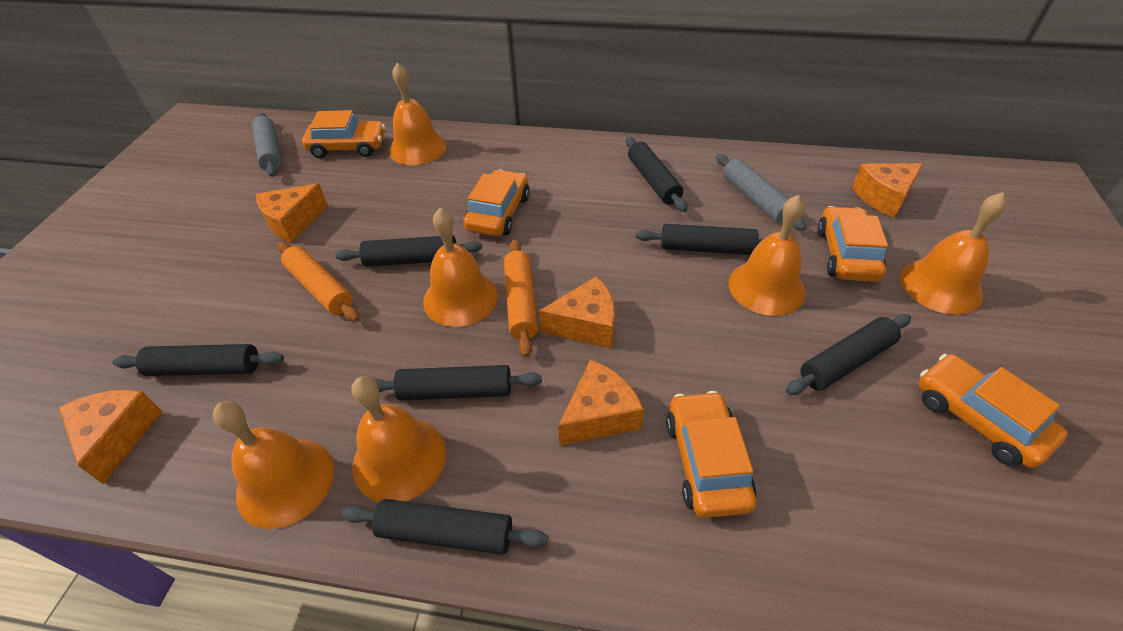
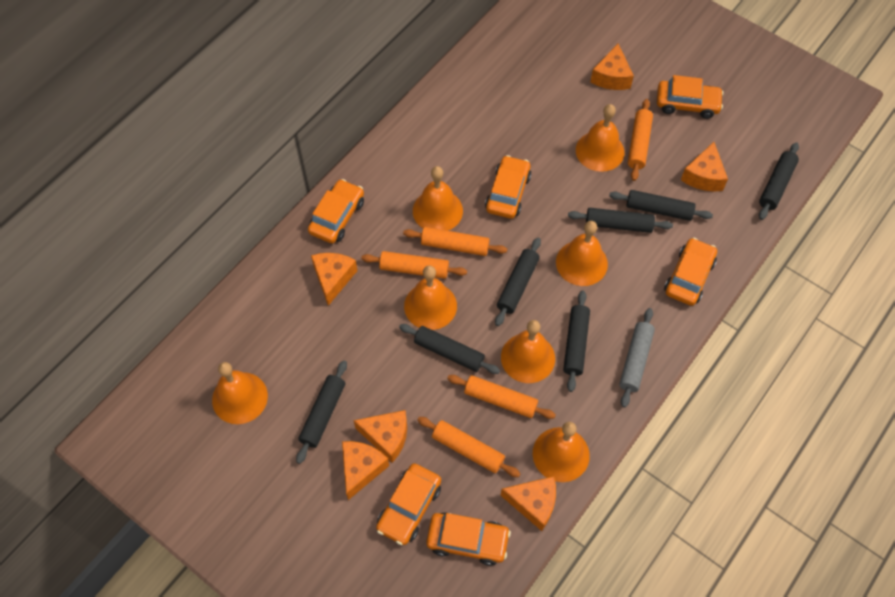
grey rolling pin: [252,113,282,177] [716,154,806,231] = 2 -> [619,308,655,407] = 1
orange bell: [212,401,334,529] [351,376,446,502] [389,63,447,165] [423,208,498,327] [728,195,806,316] [900,192,1007,315] = 6 -> [212,362,268,424] [404,265,457,330] [413,166,463,231] [501,320,555,383] [533,422,590,482] [556,221,608,286] [576,104,624,172] = 7
orange car: [302,110,385,158] [463,170,530,236] [666,391,756,518] [817,206,888,282] [918,354,1068,468] = 5 -> [308,179,364,243] [376,463,441,545] [426,512,511,566] [485,155,531,219] [657,75,724,119] [664,238,717,306] = 6
orange cheese: [59,390,162,484] [256,184,328,243] [539,276,615,348] [558,359,644,445] [852,163,923,218] = 5 -> [311,253,358,306] [342,441,389,500] [354,410,407,463] [500,476,556,531] [590,44,634,90] [681,142,728,191] = 6
orange rolling pin: [278,242,359,322] [504,239,538,357] = 2 -> [361,251,467,279] [403,227,507,256] [417,417,521,477] [447,375,556,419] [628,99,653,181] = 5

